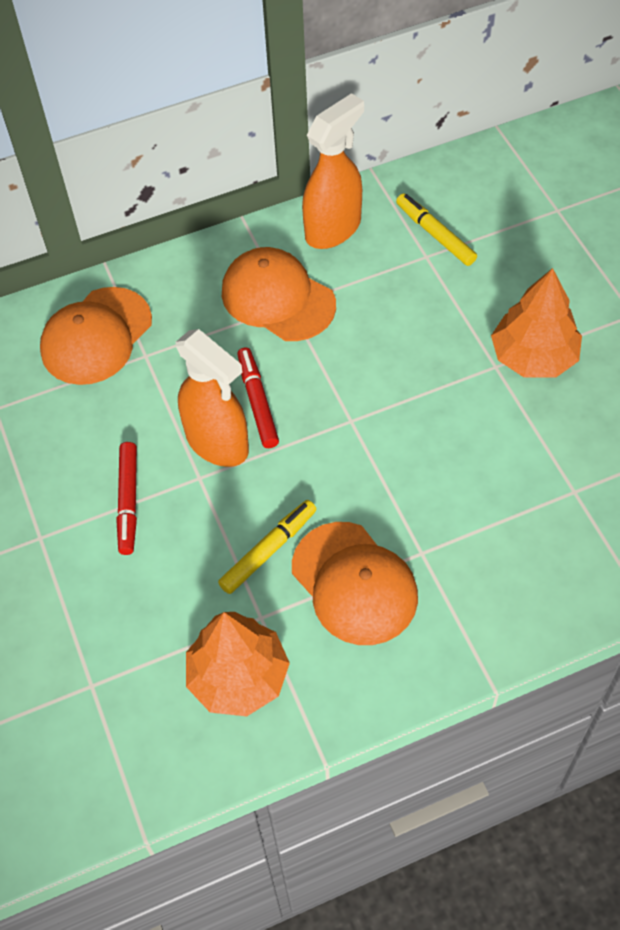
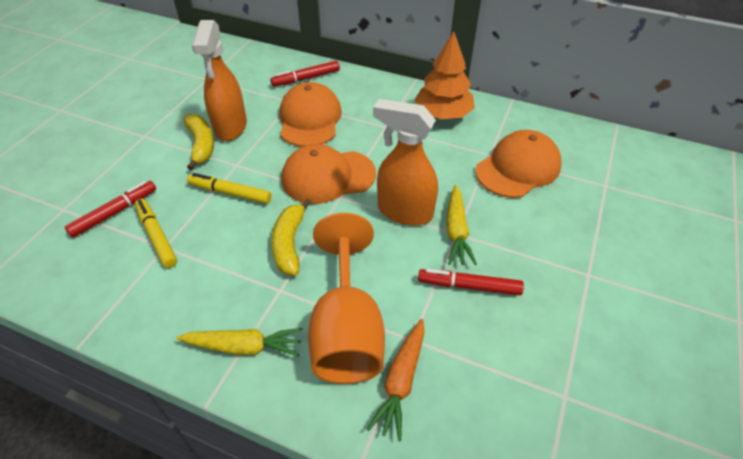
orange carrot: none = 0 -> [367,319,424,441] = 1
orange goblet: none = 0 -> [308,213,385,384] = 1
orange tree: [186,612,290,716] [491,268,582,378] = 2 -> [415,31,475,119] = 1
red marker: [116,442,137,555] [237,347,279,448] = 2 -> [65,181,156,238] [270,61,340,86] [418,269,524,295] = 3
yellow banana: none = 0 -> [183,114,214,170] [271,198,311,275] = 2
yellow carrot: none = 0 -> [176,328,303,357] [446,185,477,265] = 2

